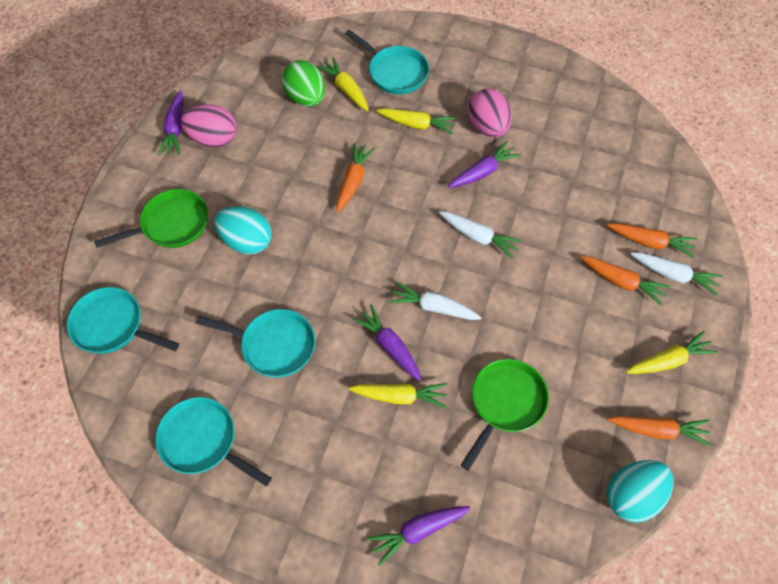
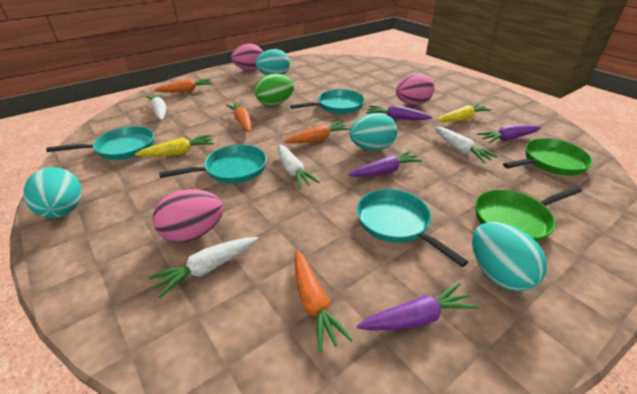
pink egg: [181,104,237,148] [468,89,512,137] = 2 -> [152,189,223,242] [231,44,263,71] [396,74,434,105] = 3
turquoise egg: [214,206,272,254] [607,460,674,523] = 2 -> [23,167,82,218] [256,49,290,75] [350,113,397,151] [472,222,547,292] = 4
white carrot: [389,282,482,320] [439,211,522,259] [631,252,723,296] = 3 -> [146,93,166,120] [149,237,258,298] [278,144,320,189] [435,127,498,163] = 4
yellow carrot: [317,57,369,111] [349,383,447,408] [376,108,457,134] [626,331,718,374] = 4 -> [135,135,215,157] [437,103,492,122] = 2

